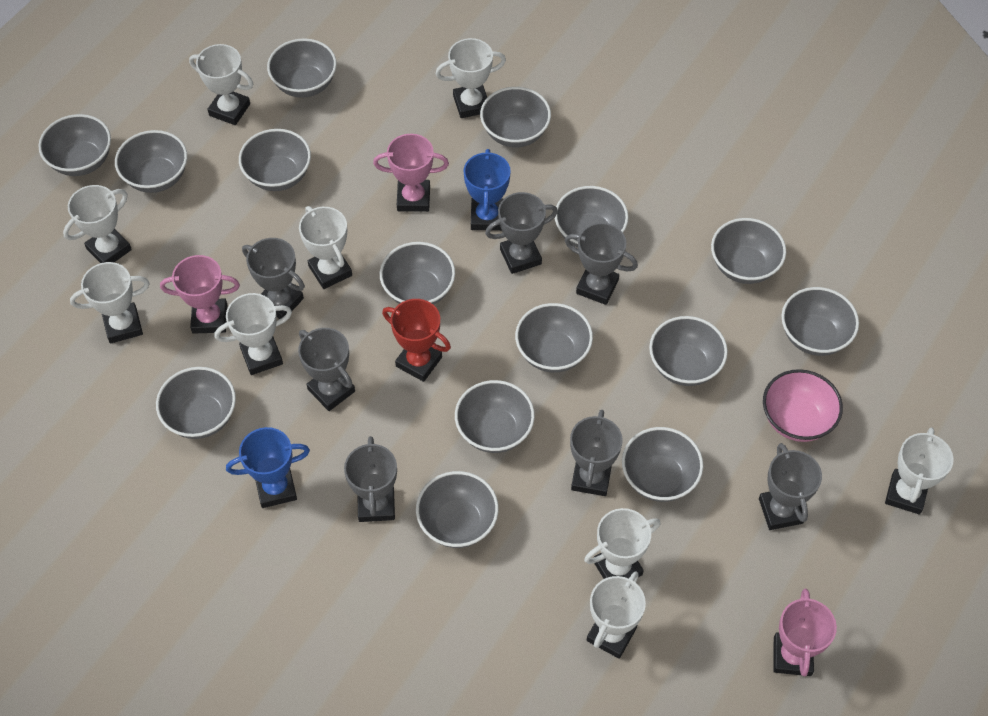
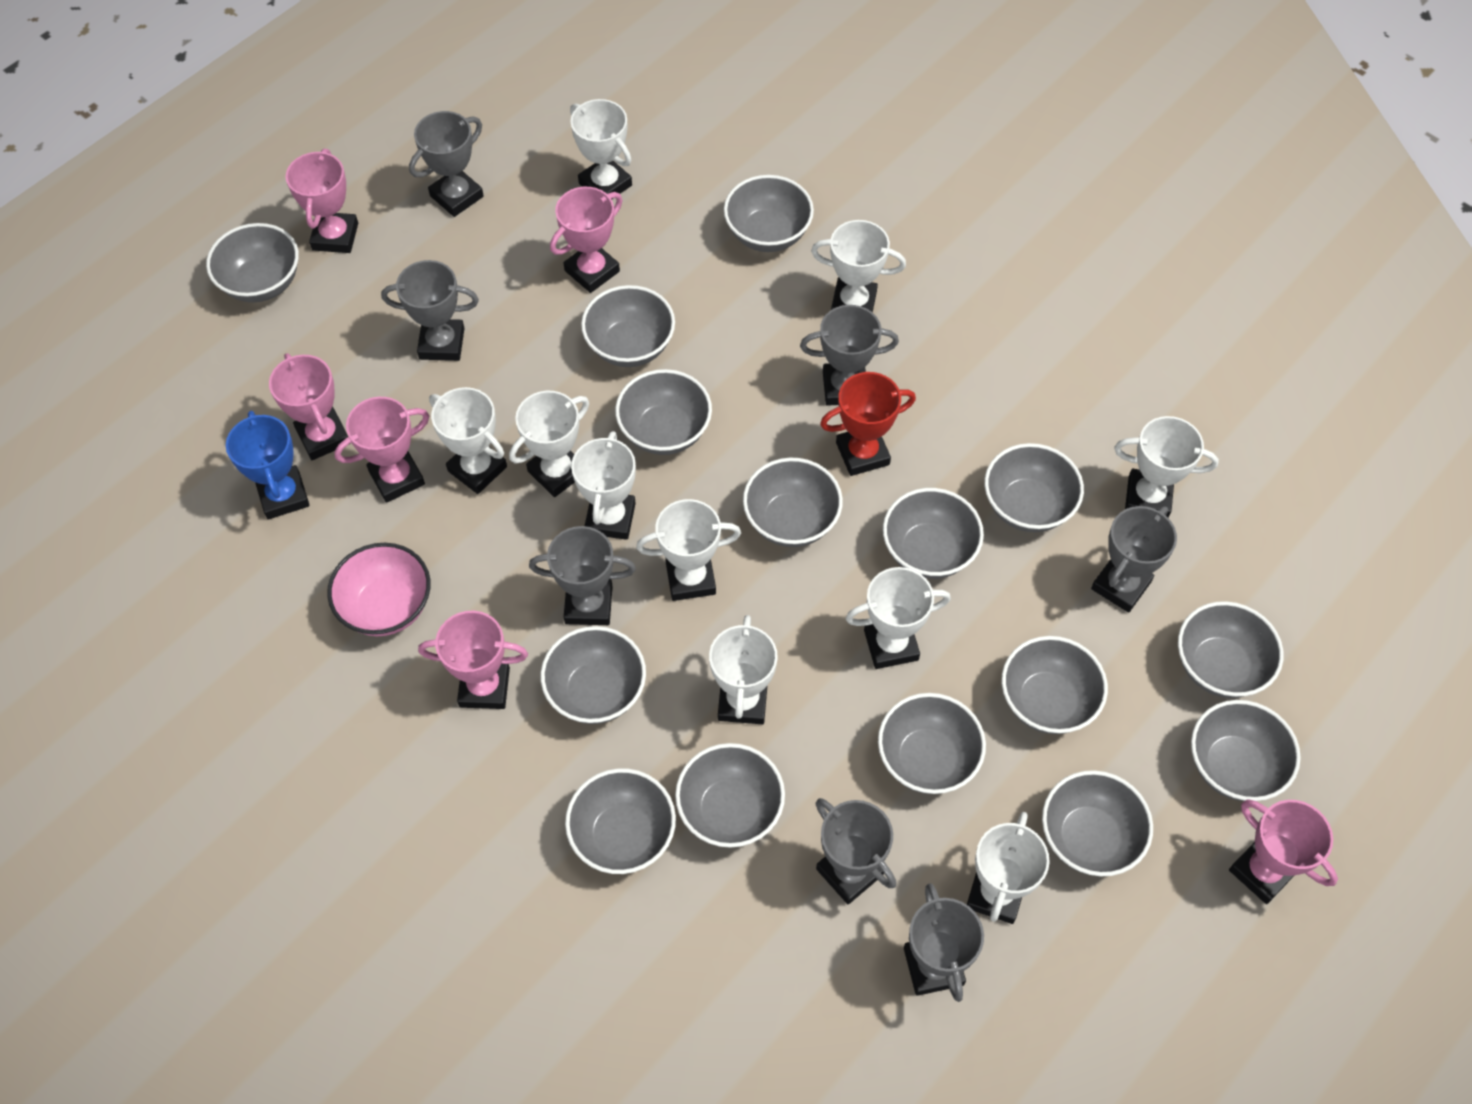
blue trophy: [226,427,310,508] [463,149,511,231] = 2 -> [226,411,310,519] = 1
pink trophy: [160,255,240,334] [373,134,449,212] [773,589,837,676] = 3 -> [269,353,348,460] [285,149,358,253] [334,397,429,503] [418,611,528,709] [550,187,623,293] [1229,799,1338,904] = 6
white trophy: [63,185,132,263] [70,262,150,344] [189,44,253,125] [215,293,292,375] [299,206,352,289] [436,38,506,118] [584,508,660,579] [587,571,646,659] [885,427,954,515] = 9 -> [429,387,507,494] [509,391,589,497] [570,99,632,199] [571,431,636,540] [636,499,741,601] [709,615,778,725] [811,220,906,312] [845,567,951,669] [967,812,1050,924] [1114,416,1219,518] = 10

